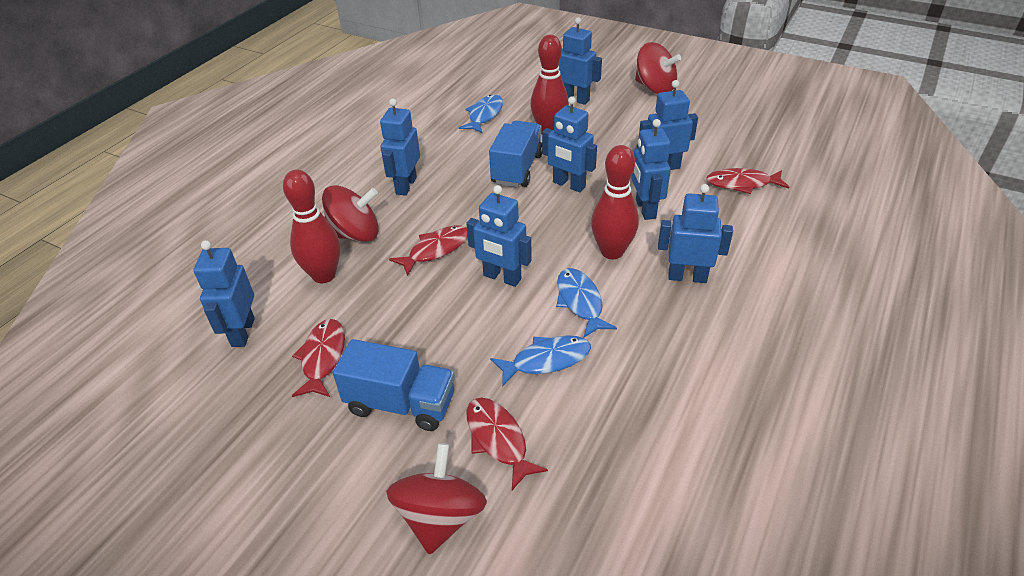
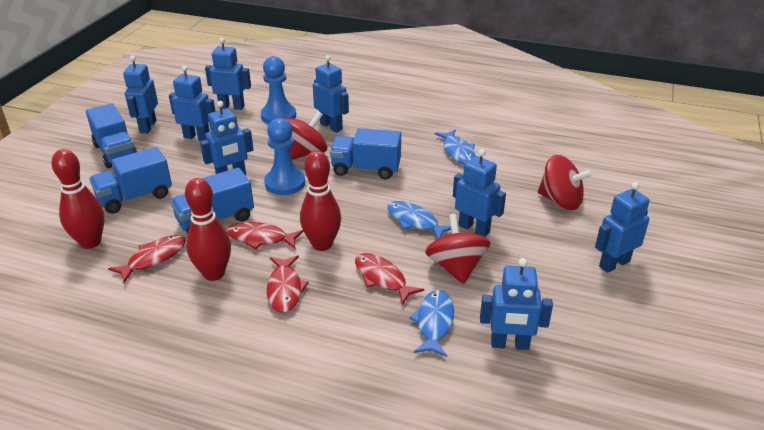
blue pawn: none = 0 -> [261,56,296,124] [264,118,305,195] = 2
blue truck: [333,339,455,431] [489,121,542,187] = 2 -> [86,103,138,168] [89,147,172,214] [170,168,254,234] [330,128,401,179] = 4

